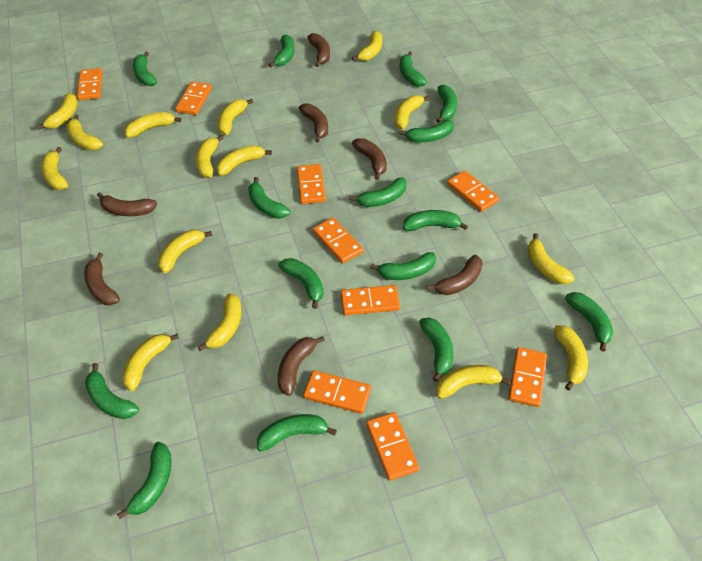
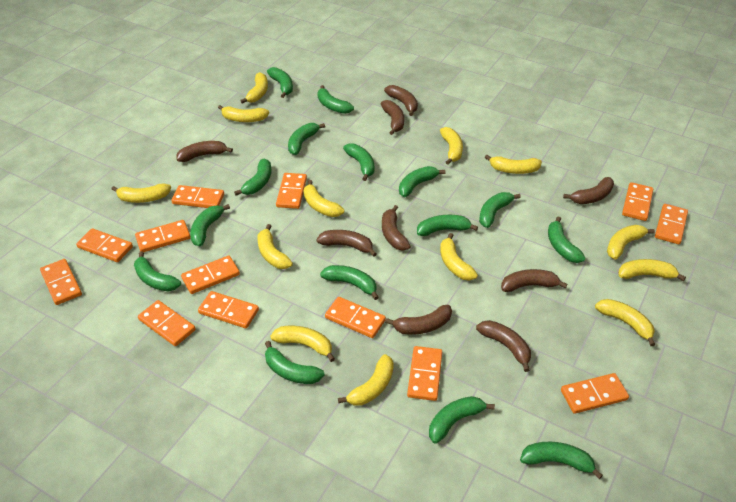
brown banana: [84,253,120,305] [97,192,157,216] [278,336,325,396] [299,103,328,142] [307,33,330,67] [352,138,387,180] [426,255,483,295] = 7 -> [177,141,233,162] [316,230,377,257] [381,100,404,135] [382,205,411,251] [384,85,418,116] [385,305,452,335] [476,320,531,372] [501,269,568,292] [563,177,614,204] = 9
orange domino: [77,68,102,100] [175,82,212,115] [297,164,326,204] [303,370,371,414] [313,218,363,263] [341,285,400,315] [366,412,419,480] [447,171,499,212] [508,347,547,407] = 9 -> [40,259,82,305] [76,228,133,262] [135,220,190,252] [138,300,196,346] [171,185,224,208] [181,255,240,294] [198,291,259,328] [276,173,307,209] [325,297,386,338] [407,346,442,401] [561,373,629,414] [622,182,653,221] [655,204,688,244] = 13
yellow banana: [37,93,78,129] [41,147,68,190] [67,115,103,150] [122,334,179,391] [124,112,181,138] [158,230,212,273] [195,135,223,178] [198,294,242,351] [216,145,272,176] [218,99,253,135] [352,31,382,61] [395,95,430,129] [436,365,510,399] [527,233,575,284] [554,325,588,391] = 15 -> [112,184,171,203] [218,105,269,122] [240,72,268,104] [257,224,293,269] [270,326,335,362] [303,180,344,217] [338,354,394,406] [440,127,463,165] [440,233,478,281] [485,155,542,174] [595,299,656,346] [607,225,655,259] [618,259,686,281] = 13

